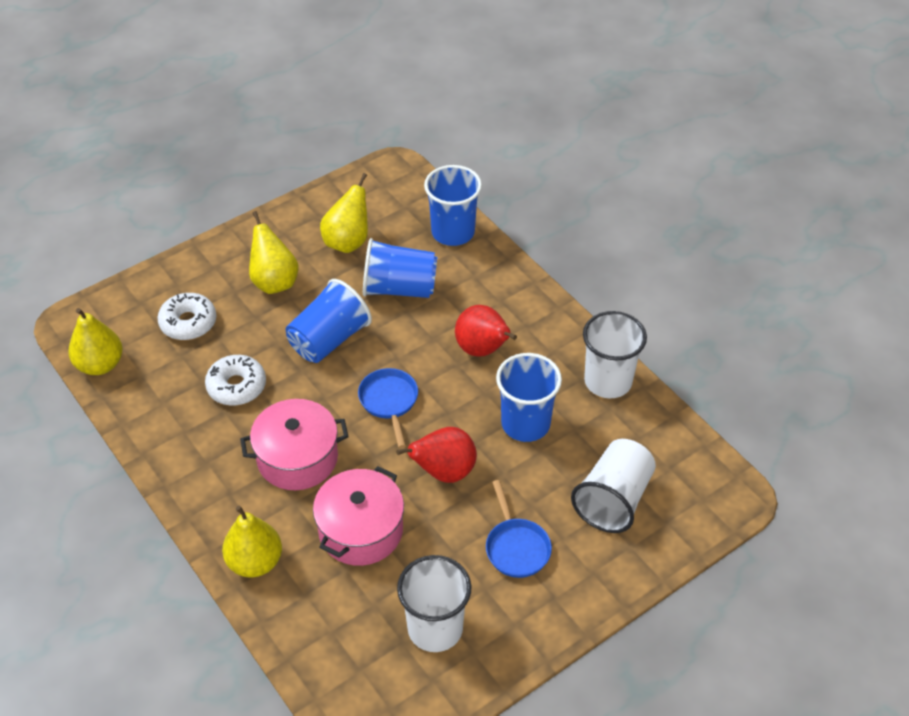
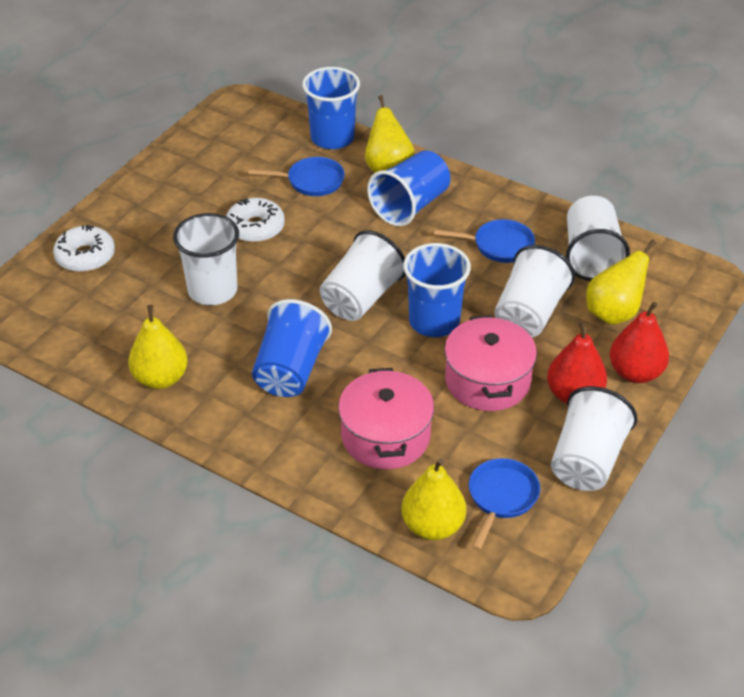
blue pan: [358,368,418,448] [486,480,552,578] = 2 -> [248,157,345,196] [434,219,535,263] [469,458,540,550] = 3
white cup: [397,555,471,652] [571,439,656,533] [583,311,647,398] = 3 -> [173,213,239,305] [320,230,406,321] [494,245,575,337] [551,386,637,491] [566,196,630,281] = 5

